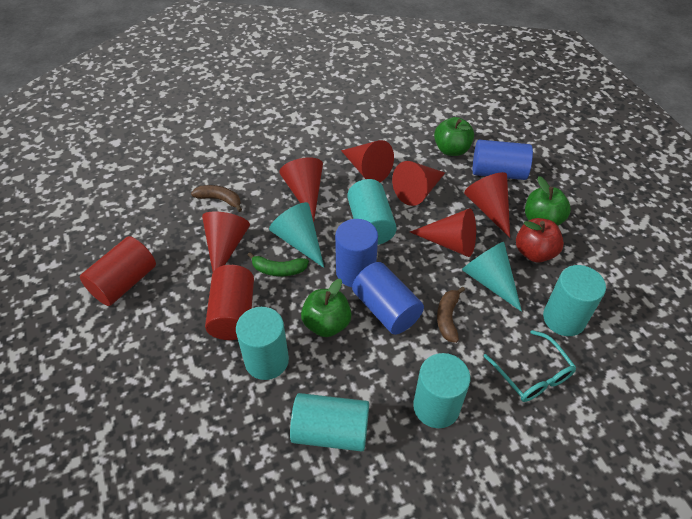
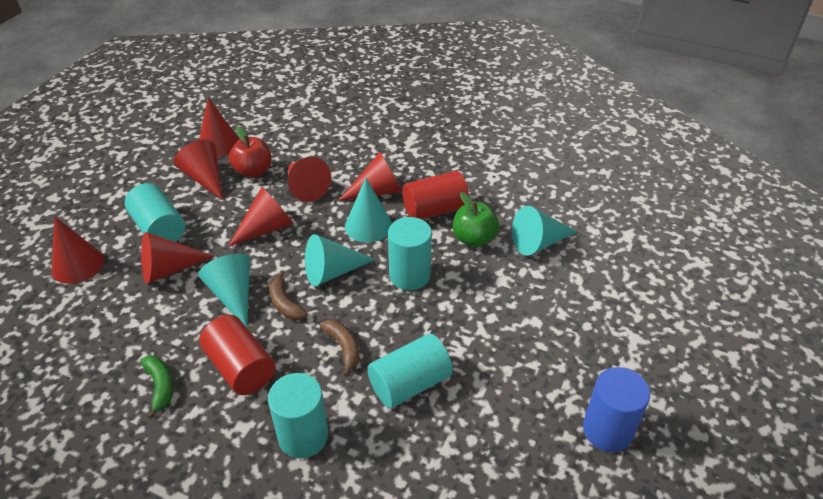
blue cylinder: [335,219,378,287] [352,262,424,335] [473,140,533,180] = 3 -> [583,367,650,452] = 1
green apple: [301,279,352,337] [434,117,474,156] [525,176,571,226] = 3 -> [453,192,499,247] = 1
red cone: [202,211,250,272] [279,157,323,222] [341,140,394,182] [392,161,445,206] [410,208,476,257] [464,172,510,238] = 6 -> [51,216,104,284] [141,232,214,284] [174,139,223,200] [199,97,239,157] [228,187,294,247] [288,157,331,202] [338,152,402,201] = 7
turquoise cone: [269,202,324,268] [462,242,522,312] = 2 -> [198,254,250,327] [305,234,376,286] [345,178,392,243] [512,206,577,256] = 4
turquoise cylinder: [236,307,289,380] [290,393,369,452] [347,179,397,245] [413,353,470,428] [543,265,606,336] = 5 -> [125,183,185,242] [268,373,328,458] [367,334,453,408] [388,217,432,290] = 4
turquoise glasses: [484,330,577,402] = 1 -> none = 0

